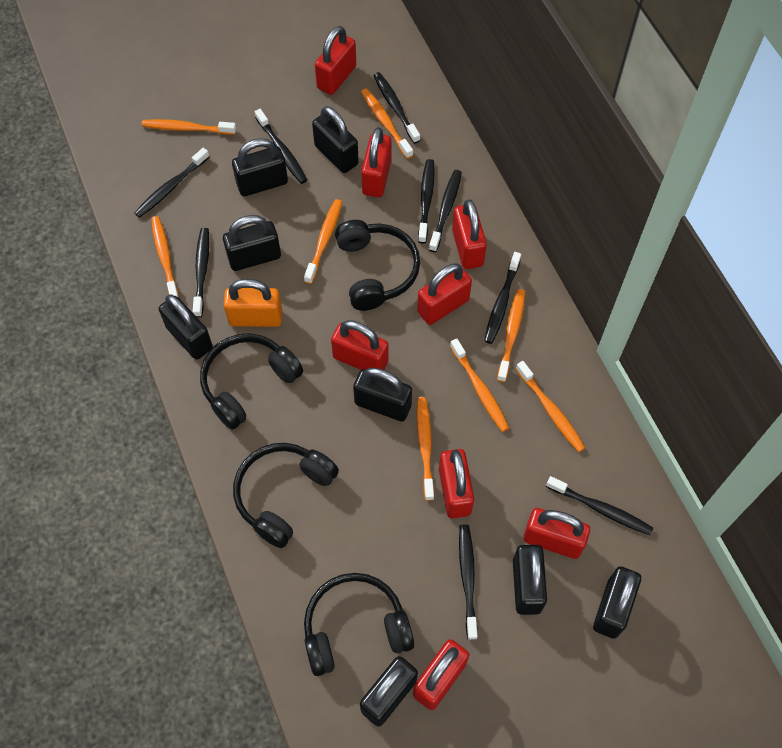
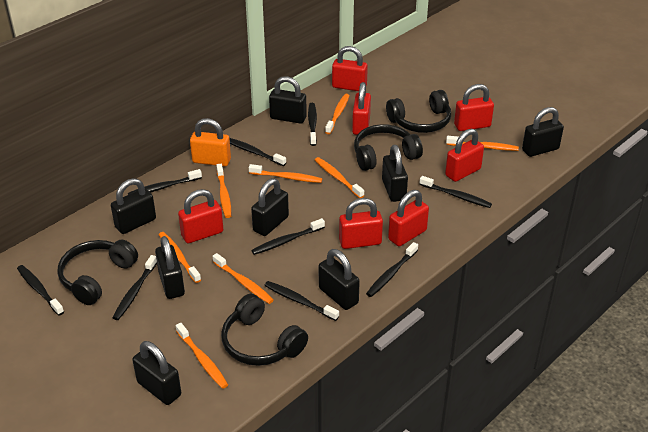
red padlock: [315,26,356,95] [331,320,389,370] [361,127,391,197] [413,639,469,710] [417,263,472,325] [439,449,474,518] [452,199,487,269] [523,508,590,559] = 8 -> [178,189,223,243] [332,46,368,91] [339,198,383,249] [352,82,371,135] [388,190,429,246] [445,129,484,182] [454,84,494,131] = 7

